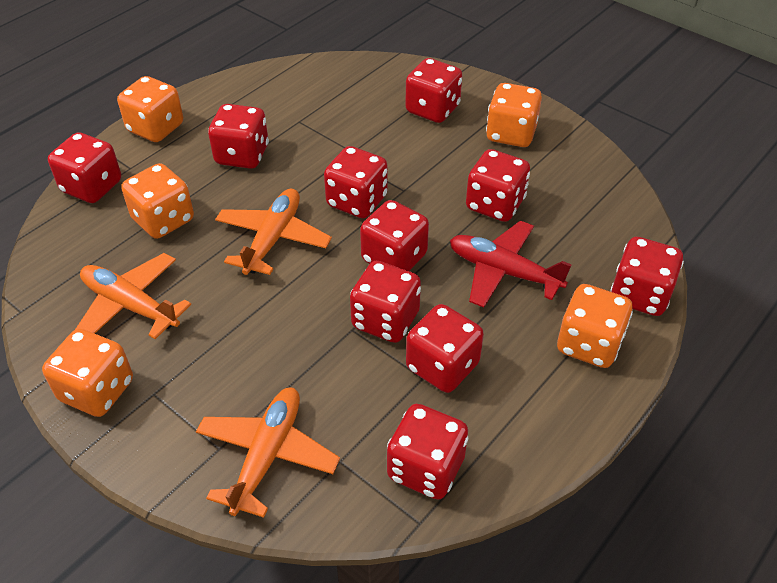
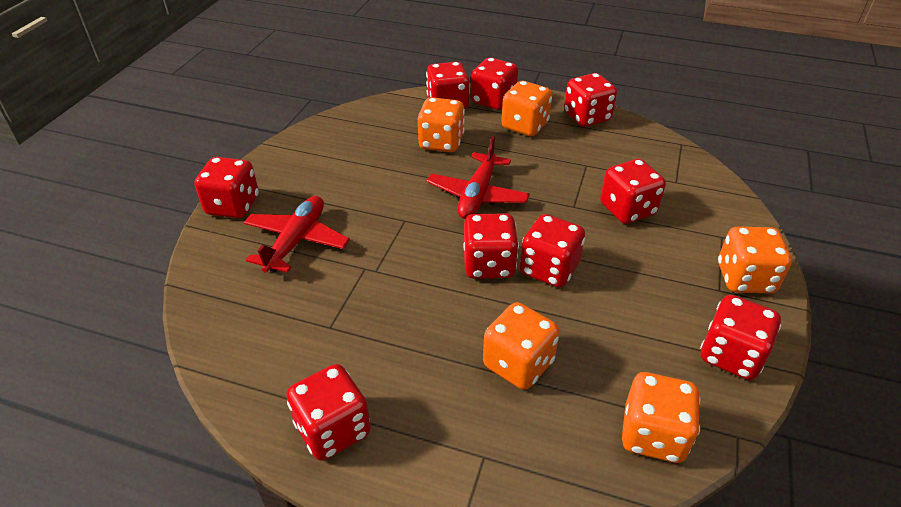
orange plane: [75,253,191,339] [196,387,340,518] [215,189,332,275] = 3 -> none = 0
red dice: [48,132,121,203] [208,104,269,169] [324,146,388,218] [350,261,421,343] [360,200,429,271] [387,404,468,500] [405,58,462,123] [406,304,484,393] [466,149,530,222] [610,237,684,316] = 10 -> [194,157,259,218] [286,364,371,460] [426,62,469,109] [463,213,519,279] [471,58,518,110] [520,214,585,287] [564,73,617,127] [600,159,666,224] [700,295,781,380] = 9
red plane: [450,221,572,308] = 1 -> [244,196,350,273] [427,136,530,219] = 2

